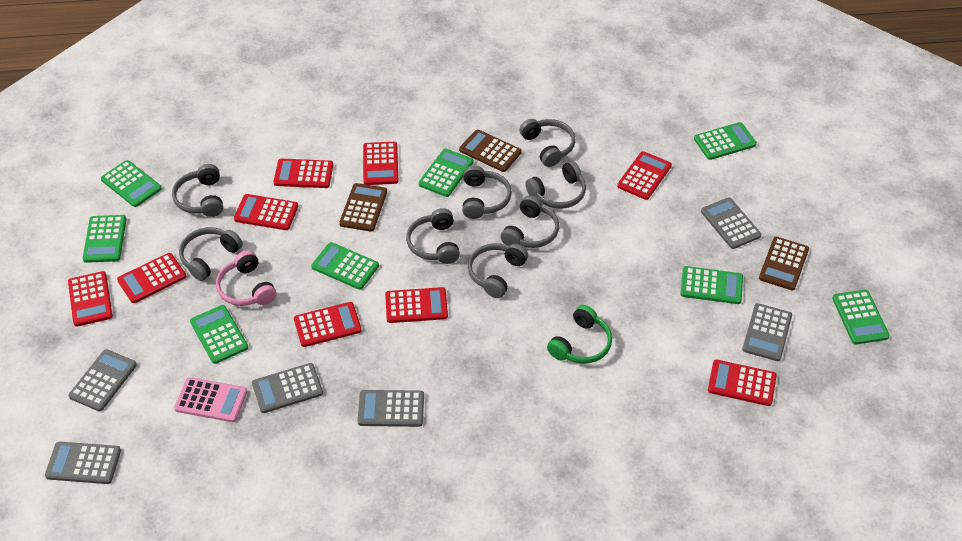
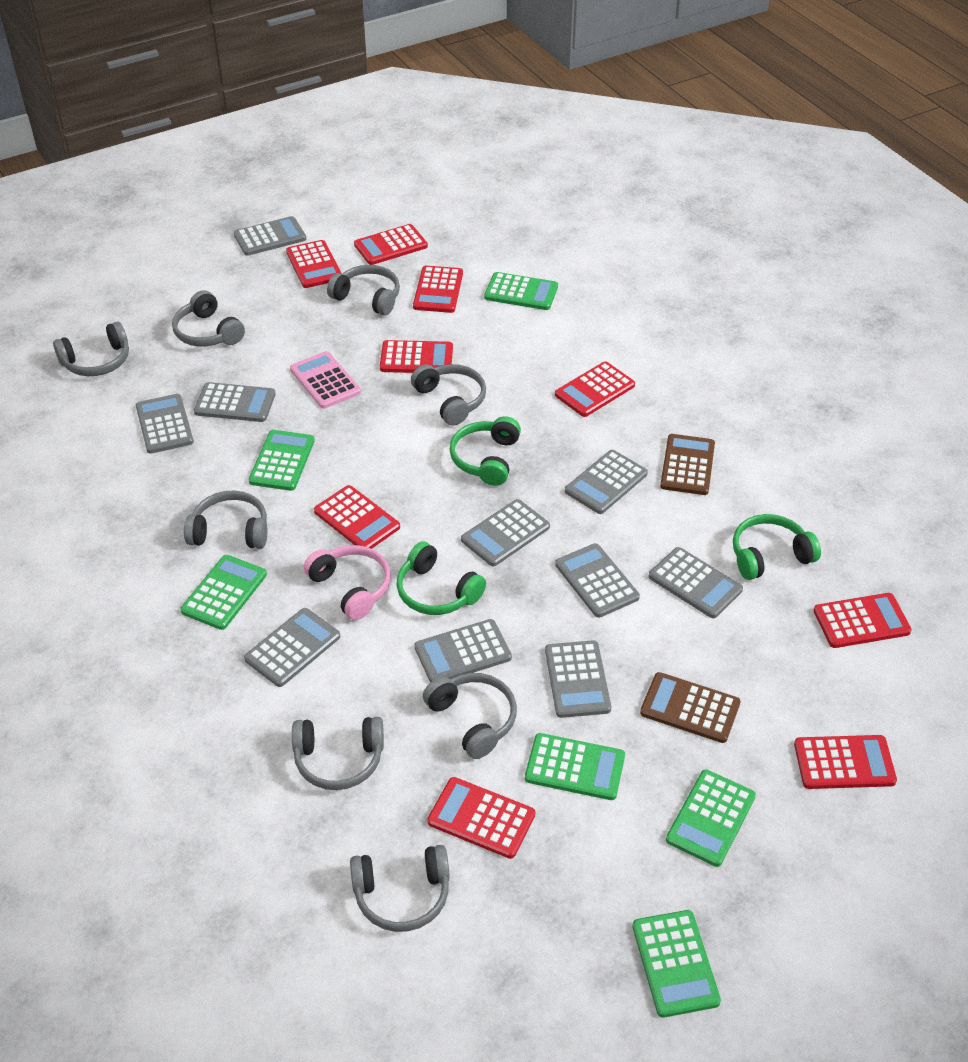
brown calculator: [339,183,387,232] [459,129,522,172] [759,237,809,290] = 3 -> [640,672,740,743] [660,434,715,495] = 2
green calculator: [82,215,126,263] [101,160,162,207] [190,305,248,364] [311,242,379,290] [419,149,473,197] [680,266,743,304] [694,122,757,160] [832,290,890,344] = 8 -> [180,555,267,630] [249,430,315,491] [484,272,558,310] [525,733,625,800] [632,910,721,1018] [666,770,756,867] = 6
green headphones: [547,305,612,364] = 1 -> [396,541,486,615] [449,416,521,486] [733,514,821,580] = 3
grey calculator: [45,442,121,484] [68,349,137,411] [252,363,323,413] [357,390,424,427] [701,197,761,249] [742,303,792,361] = 6 -> [136,394,194,454] [194,382,276,422] [234,216,306,256] [244,608,340,687] [414,619,512,683] [461,499,550,566] [545,640,611,718] [555,543,640,618] [565,450,648,514] [649,547,743,618] = 10

